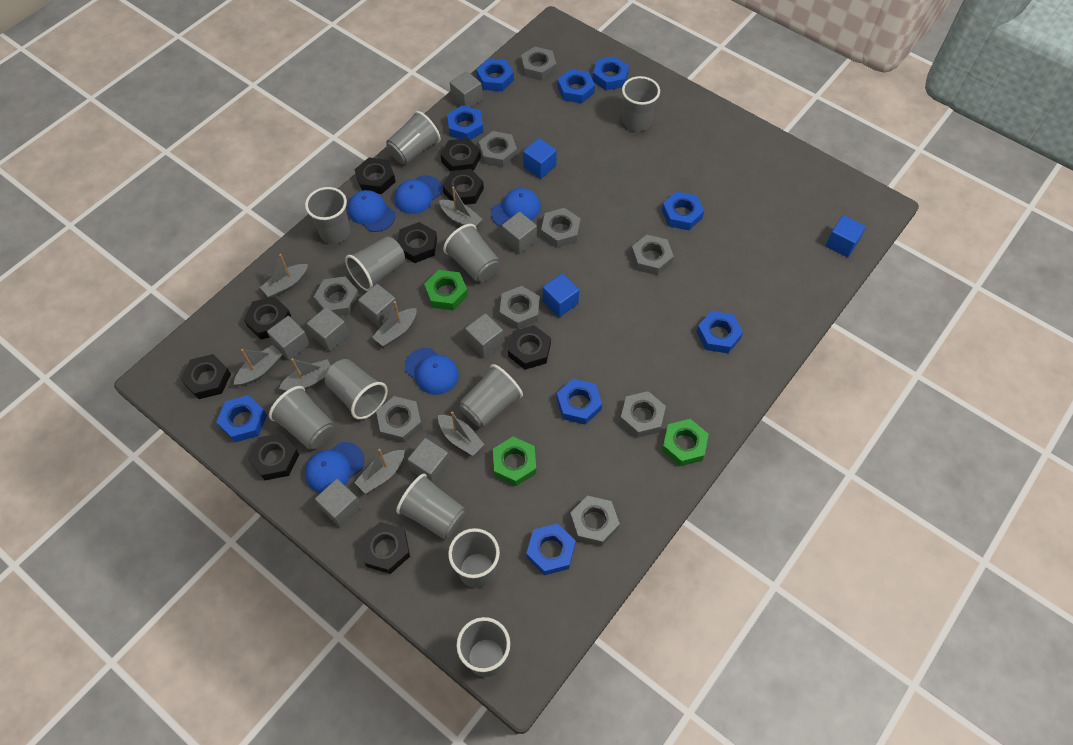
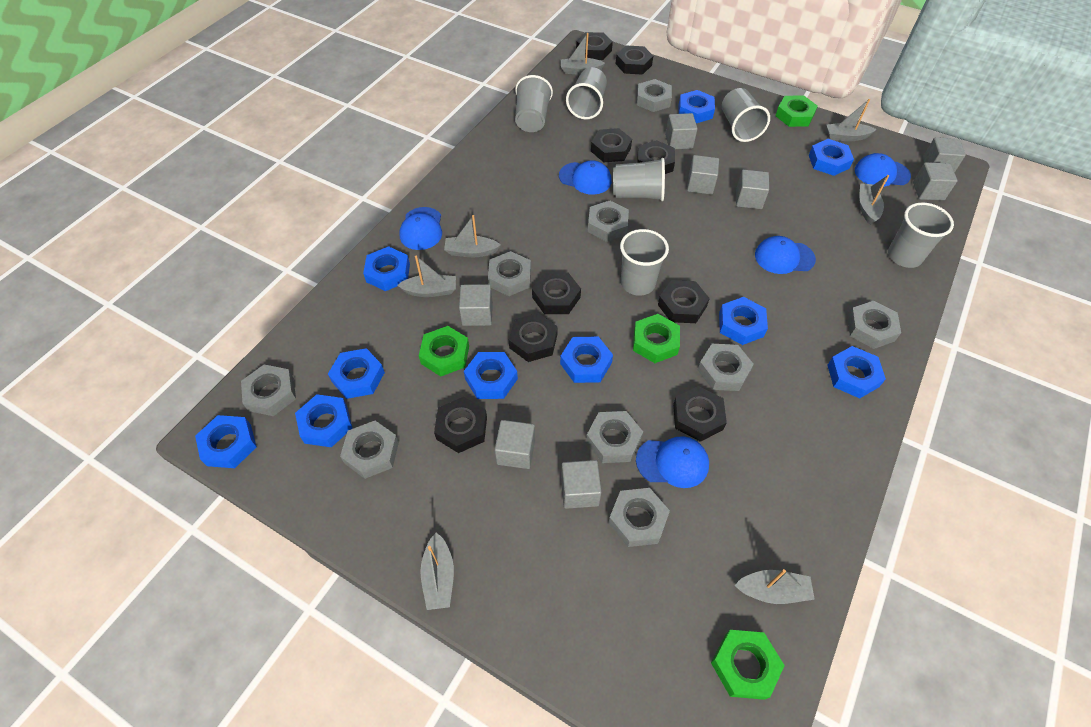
blue cube: [523,138,557,179] [543,273,579,317] [826,215,866,257] = 3 -> none = 0
blue nut: [216,395,267,442] [447,105,483,140] [476,59,514,92] [526,523,576,575] [557,379,602,425] [558,69,595,103] [592,56,629,90] [662,192,704,230] [696,311,743,353] = 9 -> [195,415,257,468] [295,394,352,447] [328,348,385,399] [363,246,410,291] [464,352,518,399] [560,337,613,383] [679,90,715,123] [719,297,768,345] [809,139,854,176] [828,346,886,398] = 10
green nut: [424,270,468,310] [493,437,536,486] [662,419,709,466] = 3 -> [419,326,469,376] [633,314,680,363] [711,630,785,700] [775,96,818,127] = 4
grey cup: [269,386,335,449] [305,187,350,244] [325,359,388,420] [345,236,405,291] [386,111,441,165] [396,473,465,539] [443,224,500,282] [448,528,500,588] [456,617,510,677] [459,364,523,427] [622,76,660,131] = 11 -> [515,75,553,132] [566,67,607,120] [613,158,665,201] [620,229,669,296] [722,88,770,142] [888,202,954,268] = 6

